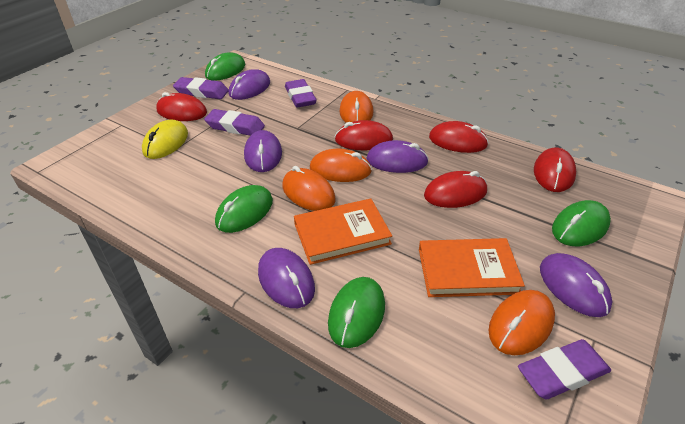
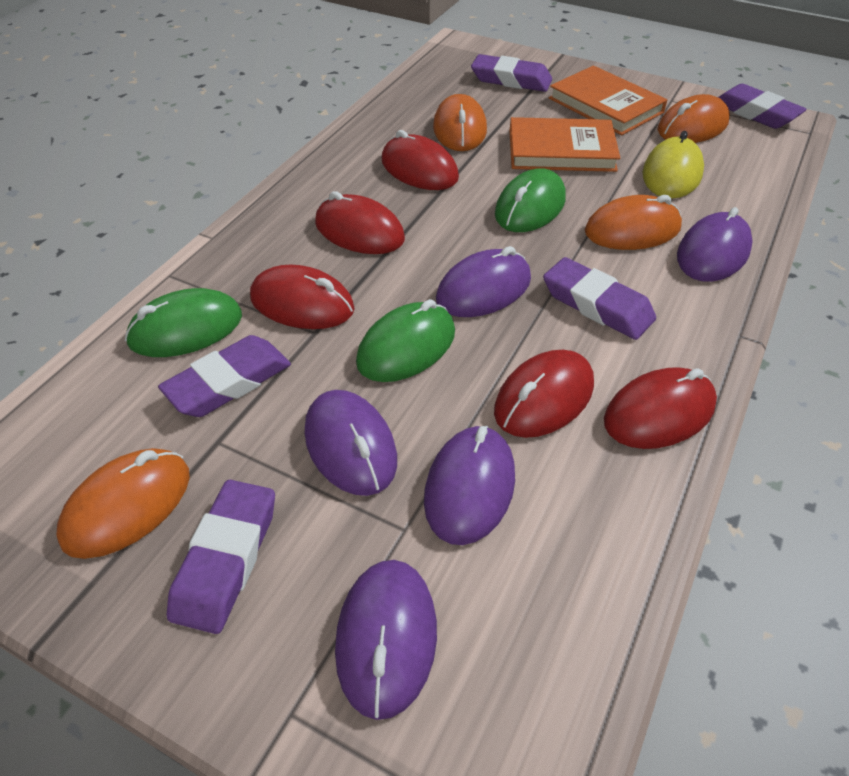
green mouse: [205,52,245,81] [215,185,273,233] [328,277,385,348] [552,200,611,246] = 4 -> [125,288,242,357] [356,299,455,382] [495,168,566,232] = 3
purple eraser: [173,77,229,99] [204,109,265,136] [285,79,317,108] [518,339,611,399] = 4 -> [158,335,291,417] [166,480,275,634] [471,54,552,92] [543,257,656,340] [718,84,807,129] = 5

